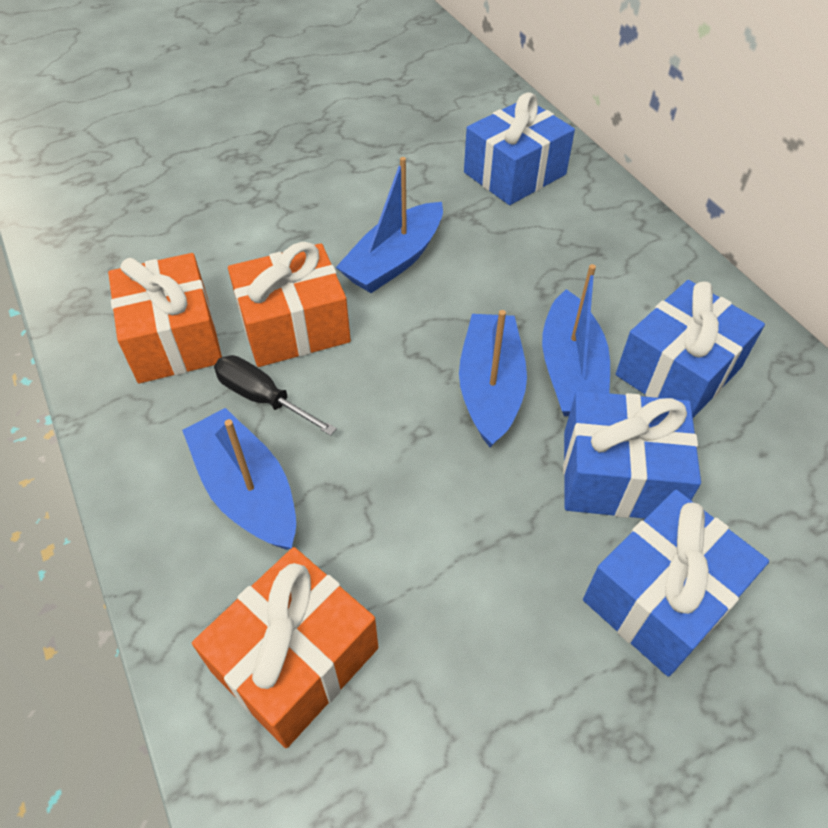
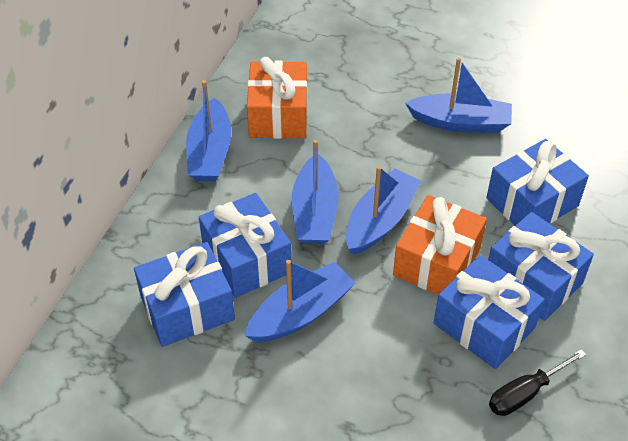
blue boat: [182,408,296,550] [336,157,443,293] [459,310,527,447] [542,264,610,416] = 4 -> [186,80,231,181] [245,260,356,342] [292,140,339,244] [346,166,421,255] [405,58,512,133] = 5
blue gift: [464,92,575,205] [563,391,701,519] [583,490,769,677] [616,280,765,418] = 4 -> [134,242,235,347] [199,193,292,298] [434,255,545,369] [486,139,589,226] [488,212,594,321] = 5
orange gift: [108,253,222,383] [192,547,378,748] [228,242,351,367] = 3 -> [247,57,307,139] [393,195,487,295] = 2

